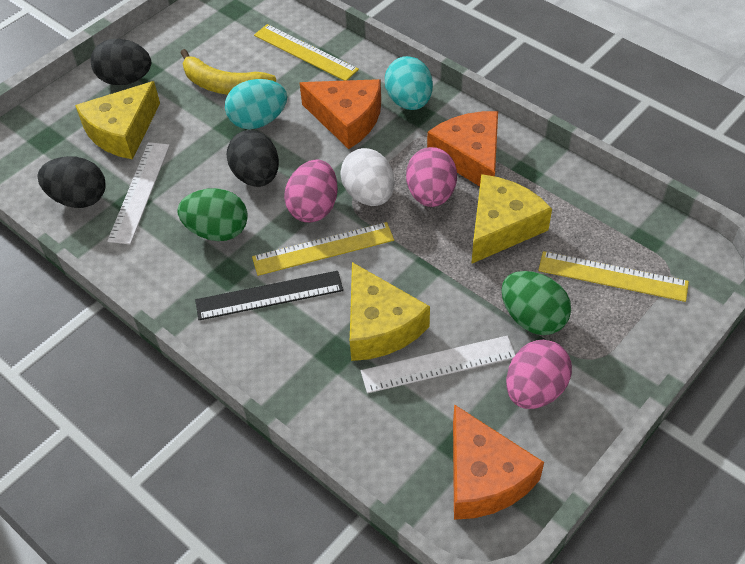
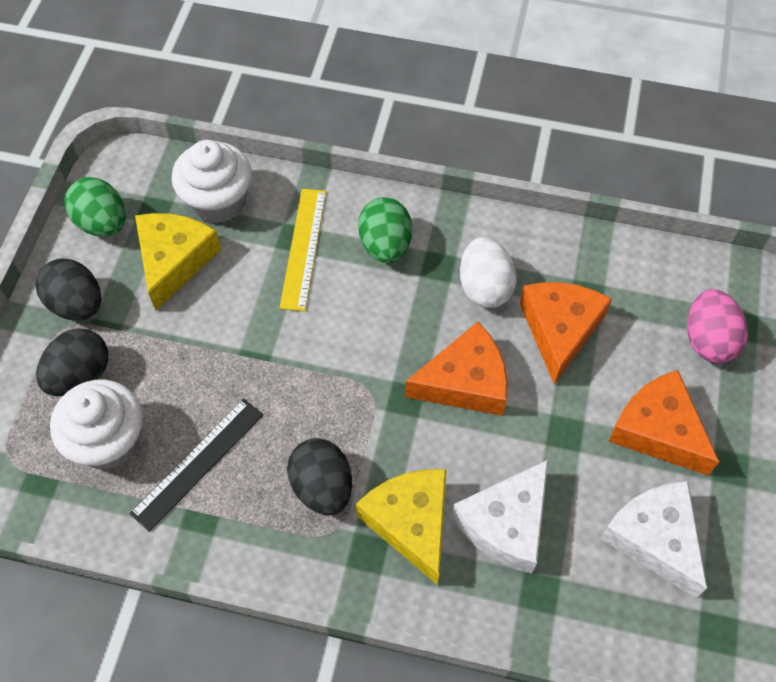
pink egg: [284,159,338,223] [406,147,457,207] [506,340,572,409] = 3 -> [687,289,748,363] = 1
turquoise egg: [225,79,287,129] [385,56,433,110] = 2 -> none = 0
white cheese: none = 0 -> [452,460,548,574] [600,481,707,598] = 2
white cupcake: none = 0 -> [50,380,143,470] [171,140,252,224] = 2
white ruler: [107,142,170,244] [361,336,516,393] = 2 -> none = 0
yellow banana: [180,49,276,95] = 1 -> none = 0
yellow cheese: [75,81,160,159] [350,262,430,361] [471,174,552,264] = 3 -> [135,213,221,310] [356,469,447,585] = 2
yellow ruler: [252,222,394,276] [254,24,359,81] [538,251,689,302] = 3 -> [280,189,326,311] = 1

